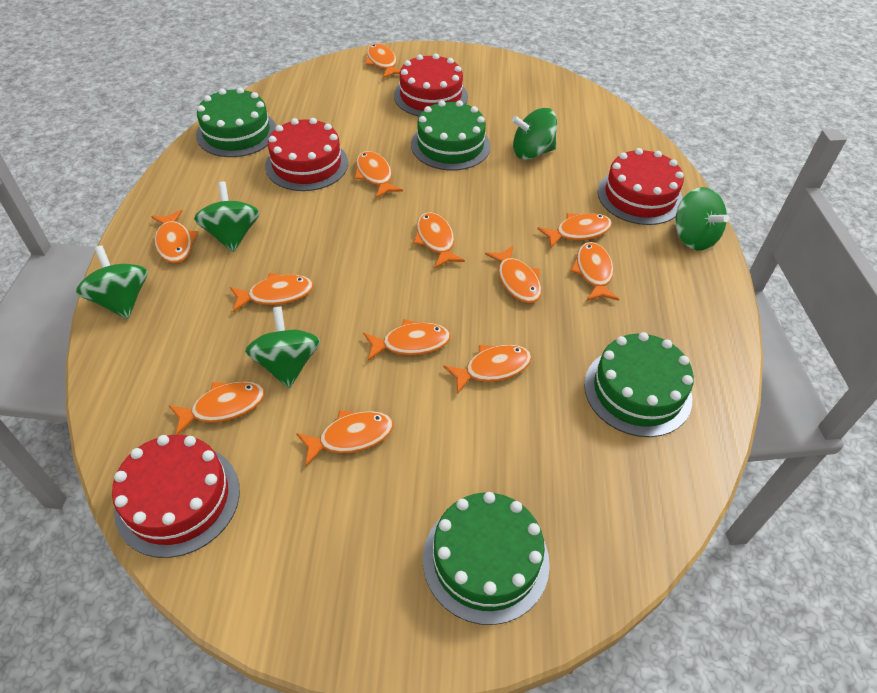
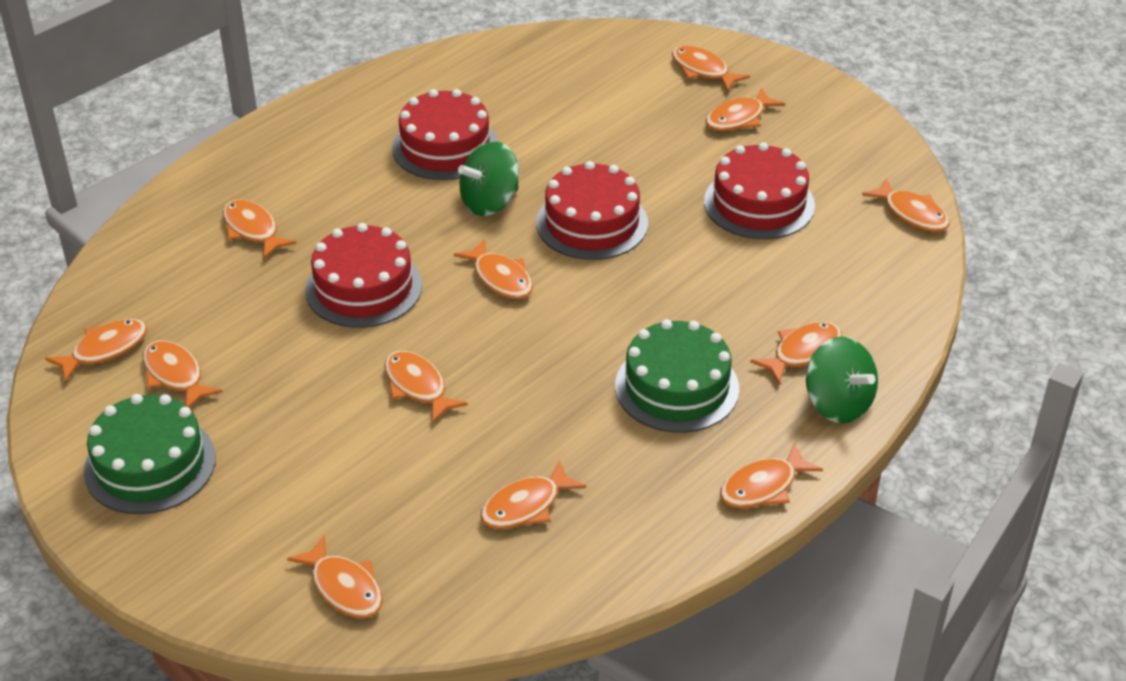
green cake: [196,87,276,157] [411,100,491,171] [423,492,550,625] [584,332,694,437] = 4 -> [84,394,216,514] [615,319,739,433] = 2
green spinning top: [76,245,148,319] [194,182,260,252] [245,307,320,388] [512,108,557,160] [675,187,729,251] = 5 -> [458,142,519,216] [806,337,878,423] = 2

